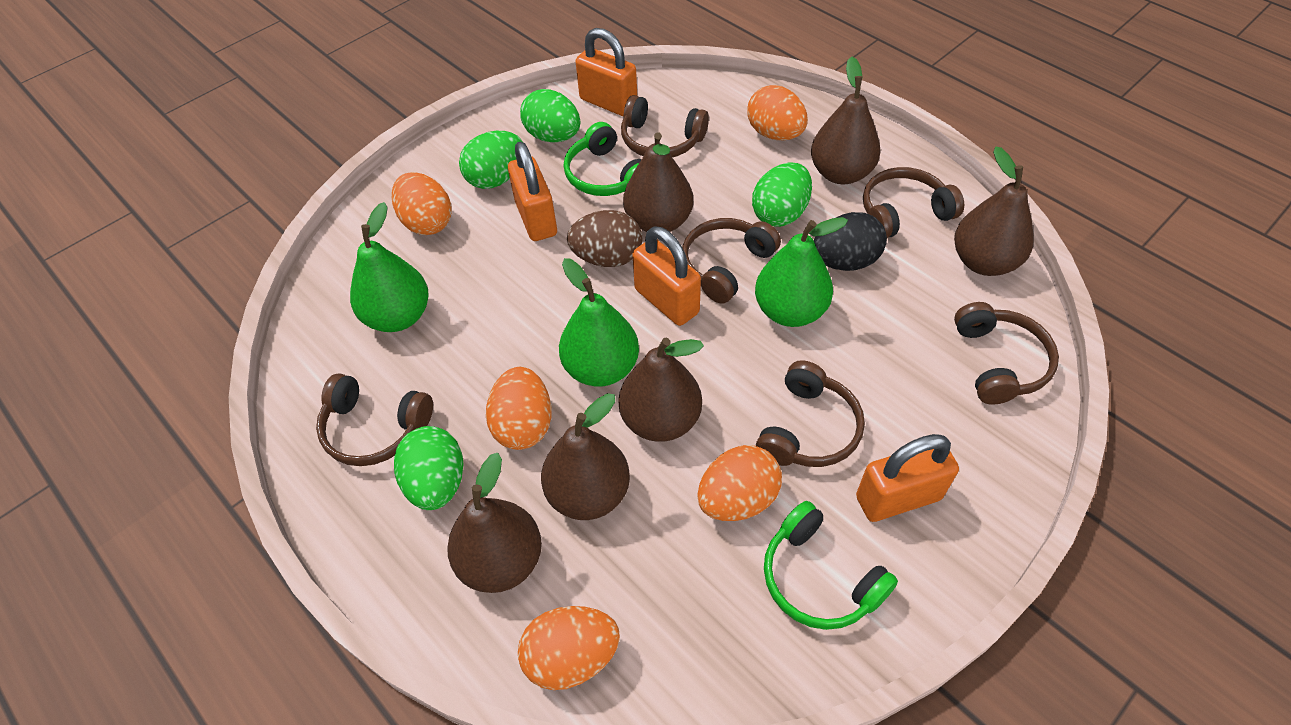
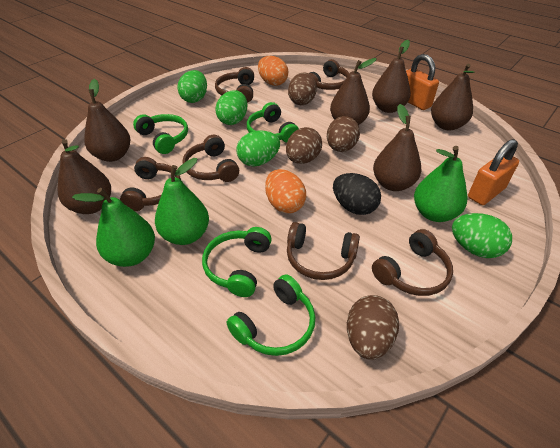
brown egg: [567,210,643,267] = 1 -> [286,127,322,164] [288,73,317,105] [327,116,360,152] [347,295,399,360] = 4
green headphones: [564,122,642,196] [764,501,898,630] = 2 -> [133,114,188,154] [202,227,272,297] [227,274,315,356] [247,102,299,143] = 4
orange egg: [392,172,452,235] [486,367,552,450] [518,606,620,690] [697,445,782,521] [747,85,808,141] = 5 -> [258,56,288,86] [265,169,306,213] = 2
orange padlock: [508,141,557,241] [575,28,637,116] [632,226,701,326] [856,434,959,522] = 4 -> [406,54,439,110] [468,139,519,205] = 2

